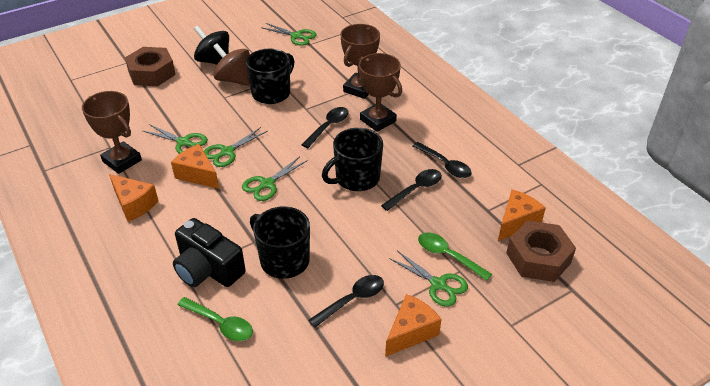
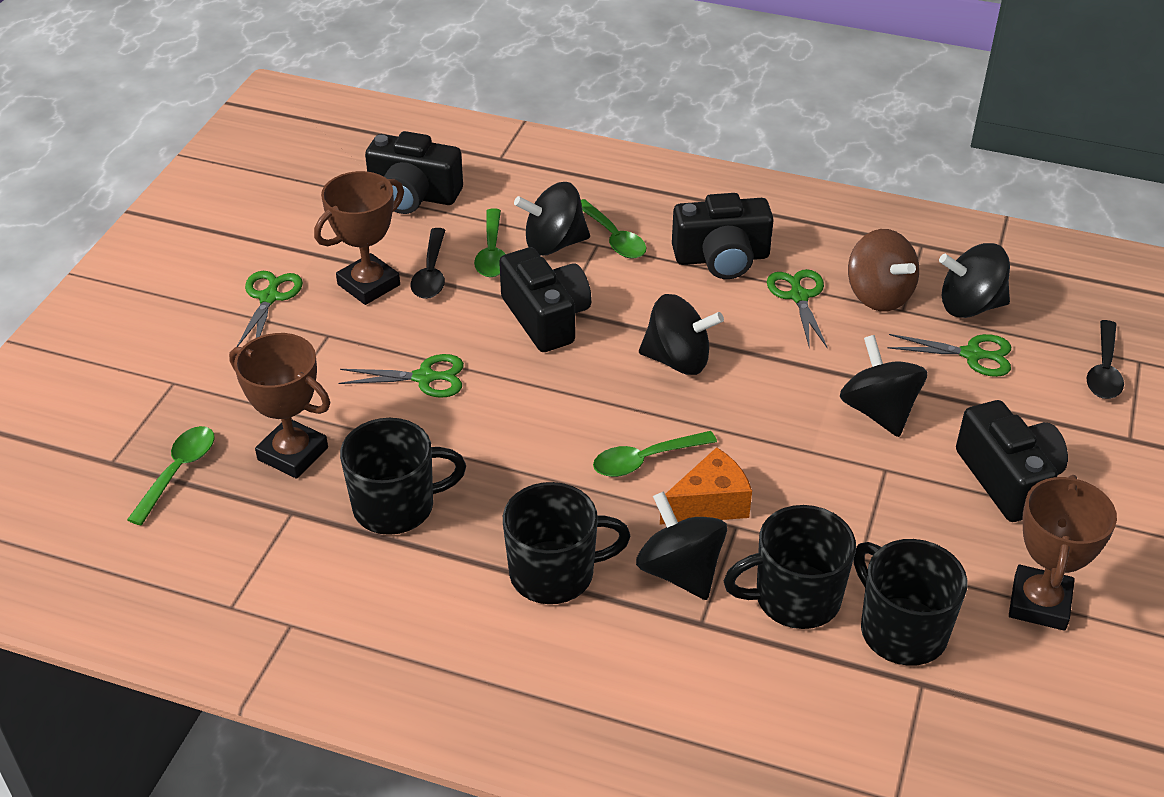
black camera: [173,218,246,287] = 1 -> [365,131,463,214] [499,247,592,352] [672,193,774,279] [956,400,1068,522] = 4
black mug: [246,49,294,104] [250,206,310,279] [322,128,383,191] = 3 -> [340,418,466,535] [503,482,631,604] [724,505,856,629] [853,539,968,666] = 4
black spinning top: [194,25,229,65] = 1 -> [514,182,590,256] [636,491,727,600] [639,294,724,375] [840,335,927,437] [939,243,1010,318] = 5
black spoon: [301,107,349,148] [308,275,384,328] [381,169,442,211] [413,142,472,178] = 4 -> [411,228,445,299] [1087,320,1124,399] = 2
brown nut: [125,47,176,86] [506,220,576,282] = 2 -> none = 0
green scissors: [143,124,208,154] [204,127,268,167] [242,156,308,201] [261,23,317,46] [389,250,468,307] = 5 -> [237,271,303,347] [339,354,464,398] [767,269,828,348] [888,334,1011,377] = 4
green spoon: [177,297,253,341] [418,232,492,281] = 2 -> [127,426,215,525] [474,208,505,277] [581,199,646,259] [593,431,717,477] = 4
orange cheese: [109,174,159,222] [171,144,219,189] [385,294,442,357] [498,190,546,241] = 4 -> [660,447,752,525] = 1

